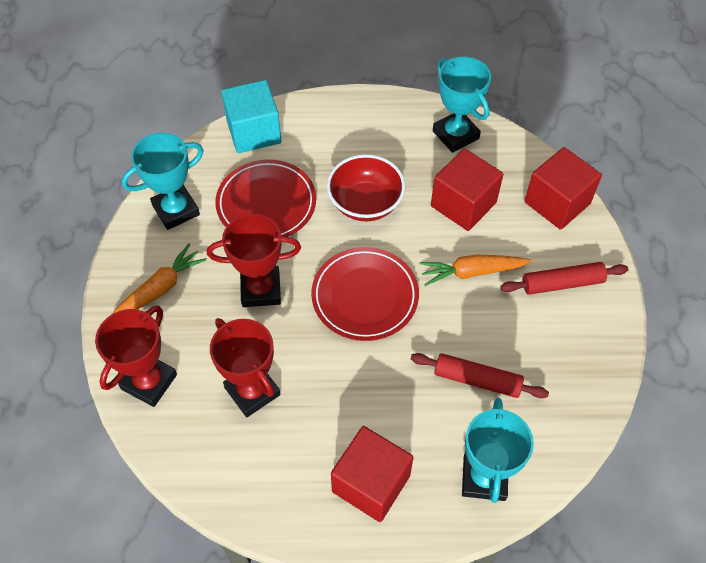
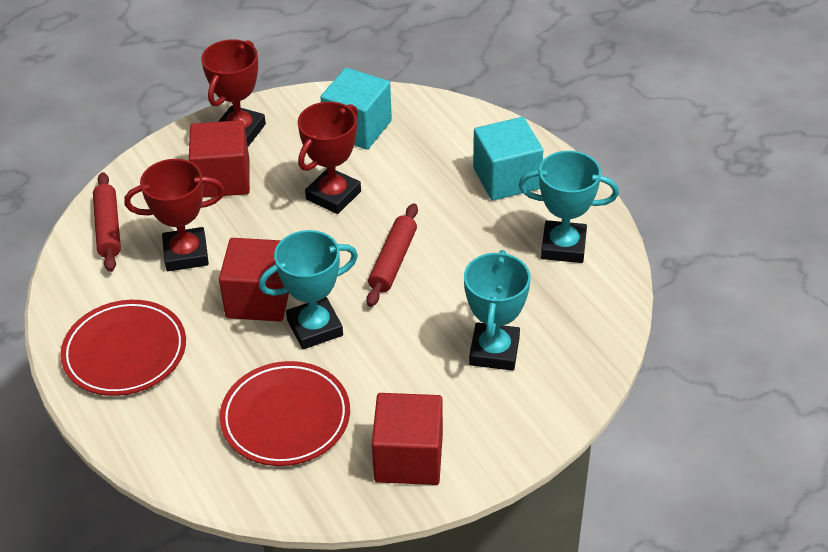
orange carrot: [112,243,207,314] [420,255,531,286] = 2 -> none = 0
red bowl: [327,154,405,222] = 1 -> none = 0
turquoise cube: [221,80,281,153] = 1 -> [320,68,392,150] [473,117,543,201] = 2

